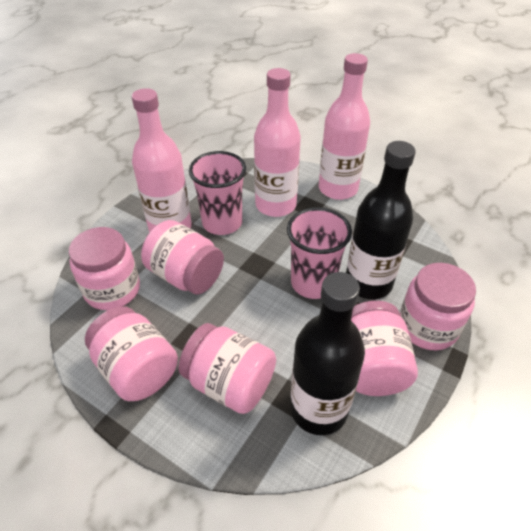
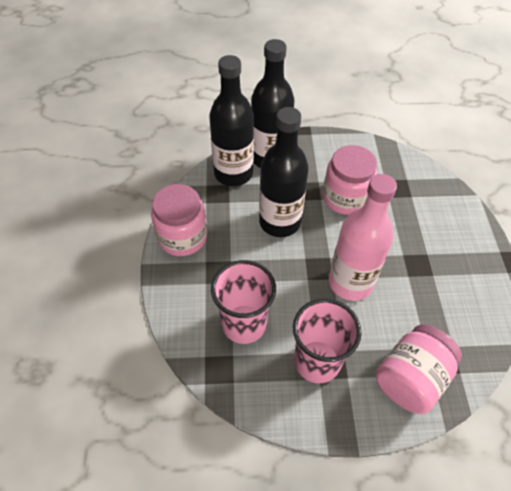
black bottle: [290,272,365,435] [346,141,416,299] = 2 -> [209,55,254,186] [251,39,294,168] [259,107,309,237] = 3
pink bottle: [132,88,192,232] [254,68,301,217] [318,53,370,200] = 3 -> [329,174,397,301] = 1
pink jar: [69,227,140,310] [85,306,178,401] [141,220,224,294] [179,323,276,414] [351,301,418,396] [400,263,476,350] = 6 -> [151,184,207,256] [323,145,377,215] [376,324,462,414] = 3

